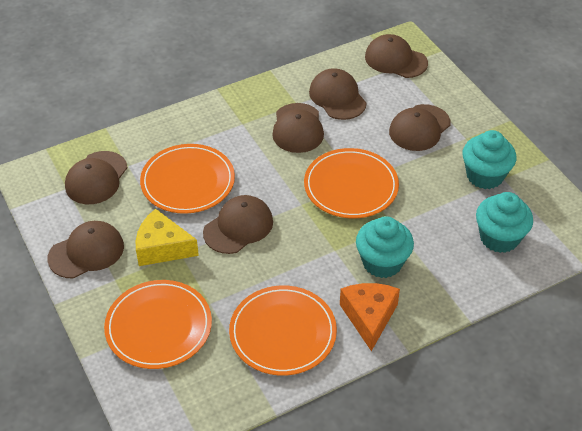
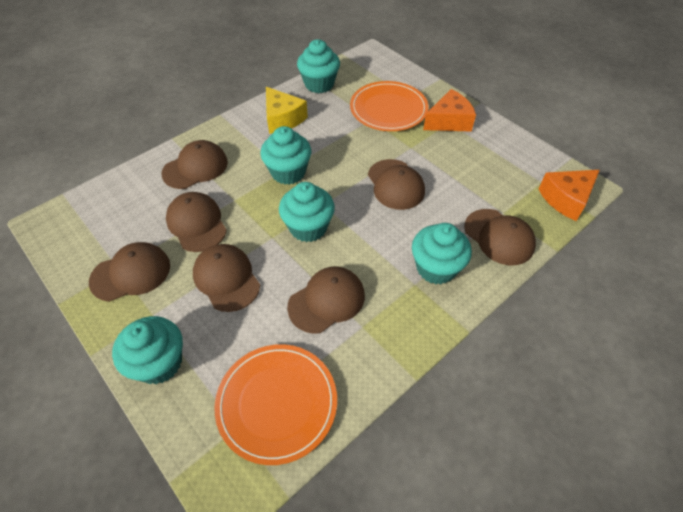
orange cheese: [340,283,400,351] = 1 -> [423,89,476,132] [539,170,600,221] = 2
orange plate: [104,280,212,369] [140,144,235,214] [229,285,337,376] [304,148,399,218] = 4 -> [215,344,337,465] [350,81,429,131] = 2
turquoise cupcake: [356,216,414,278] [463,130,516,189] [476,192,533,253] = 3 -> [112,316,183,384] [260,126,311,185] [279,182,335,242] [297,39,340,93] [412,223,472,284] = 5

